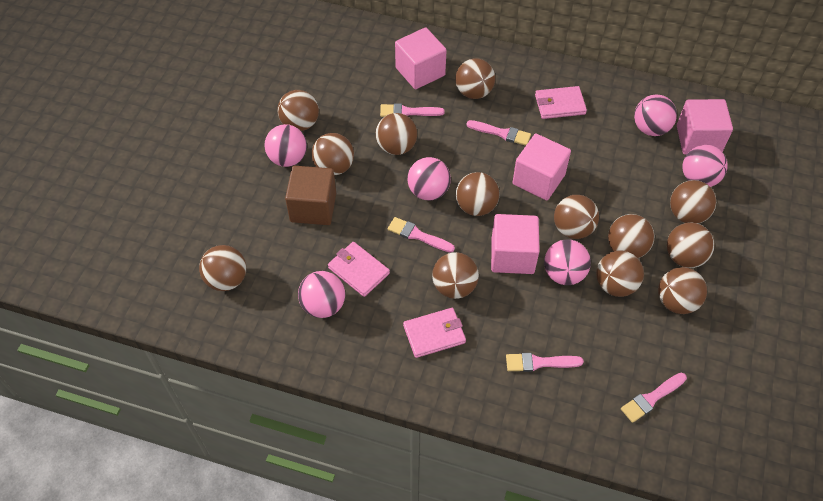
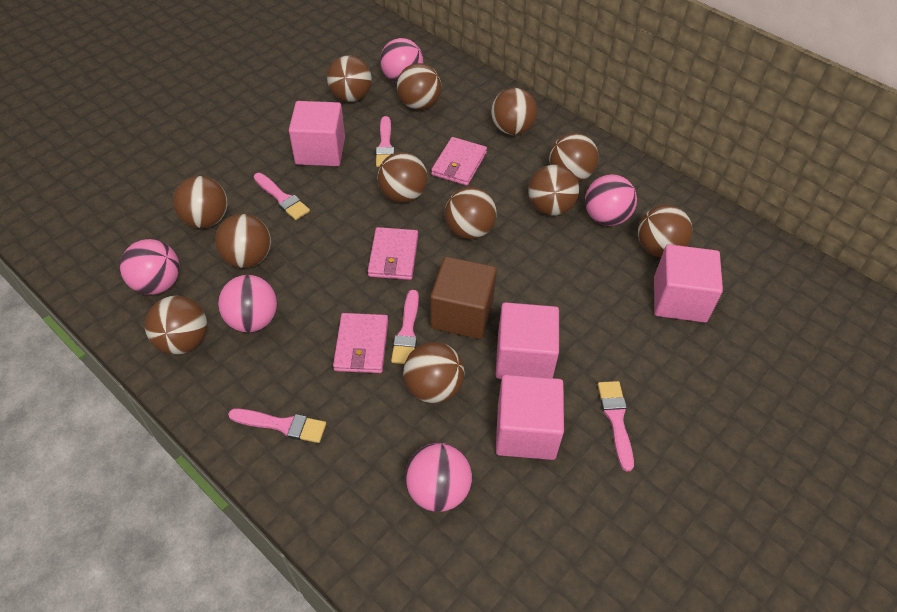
brown ball: [199,245,246,291] [278,90,319,131] [311,133,354,176] [376,113,417,155] [432,252,479,299] [455,58,495,99] [456,172,500,216] [554,195,599,239] [596,250,644,297] [608,214,655,258] [658,267,707,314] [667,222,714,268] [670,180,716,224] = 13 -> [145,296,207,355] [173,176,228,228] [215,214,271,268] [327,56,372,102] [377,152,428,203] [397,63,442,110] [403,342,465,403] [445,187,497,239] [491,88,537,135] [528,165,579,216] [549,133,599,182] [638,205,693,257] = 12
pink ball: [264,124,307,167] [298,271,345,318] [408,157,451,201] [544,239,591,285] [634,94,677,136] [682,145,728,187] = 6 -> [120,239,180,295] [218,275,278,332] [380,38,424,83] [405,443,472,512] [585,174,637,226] = 5

